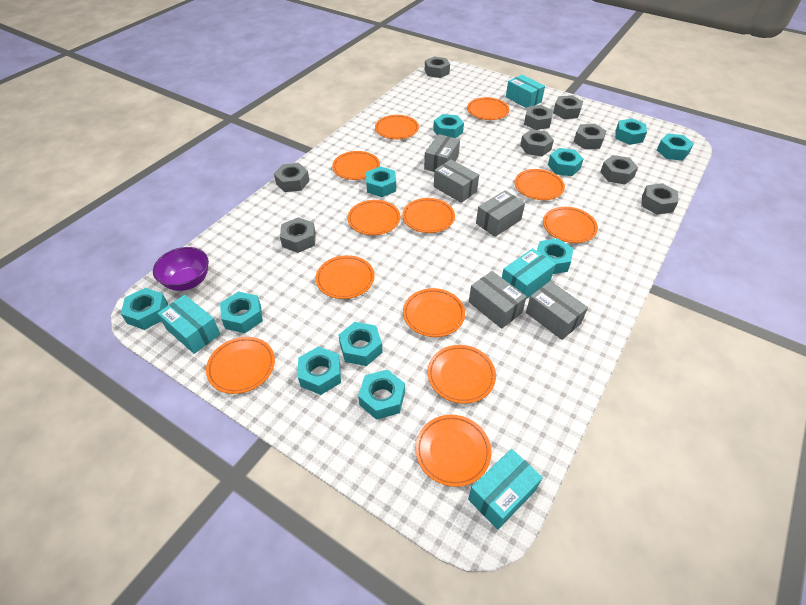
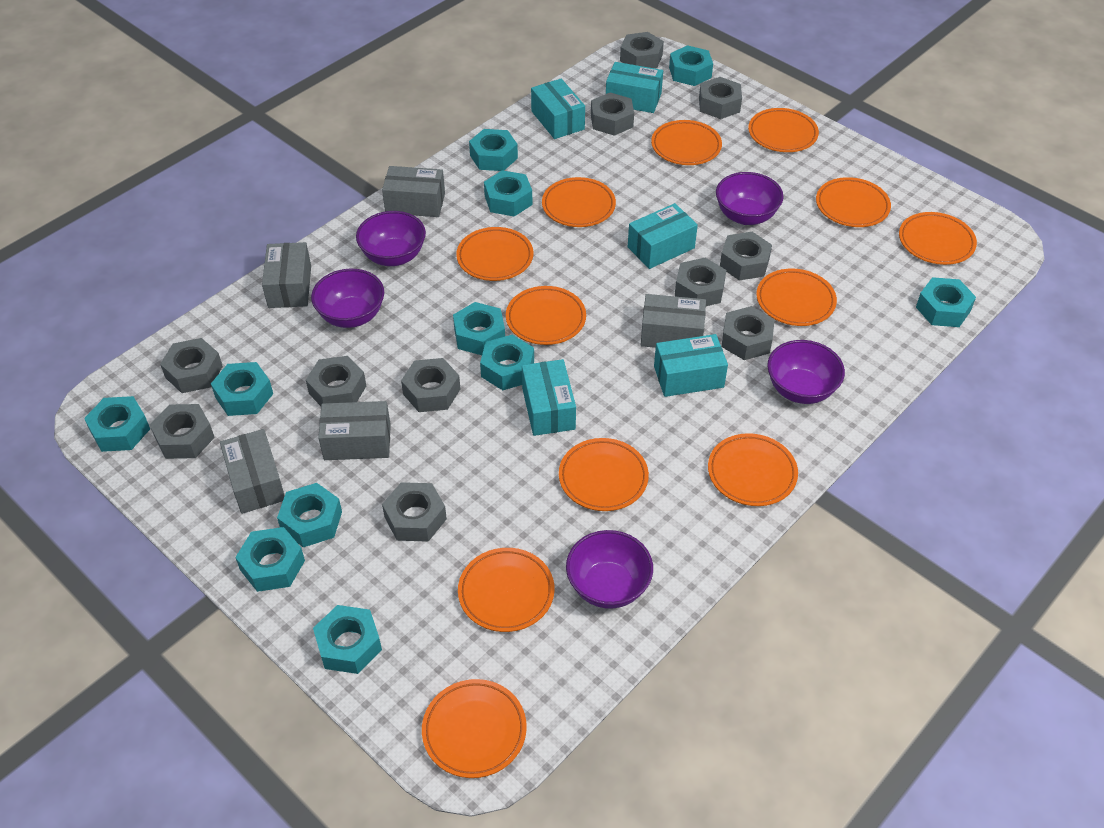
grey nut: [274,163,310,192] [280,217,316,253] [425,56,450,78] [520,129,554,156] [524,105,553,130] [553,95,583,119] [574,124,606,149] [600,155,638,184] [641,183,678,215] = 9 -> [150,404,215,459] [160,338,223,393] [306,356,366,406] [382,482,447,542] [401,358,460,412] [591,92,634,136] [620,32,664,68] [675,258,726,306] [699,77,742,119] [720,232,772,281] [721,306,775,360] = 11
purple bowl: [153,247,209,291] = 1 -> [311,269,384,328] [356,211,426,266] [566,530,653,609] [716,172,784,225] [767,340,845,404] = 5
turquoise box: [157,295,220,354] [468,449,543,530] [502,248,556,299] [506,75,545,108] = 4 -> [522,359,576,436] [531,78,585,139] [606,62,663,113] [628,203,698,269] [654,334,728,397] = 5

